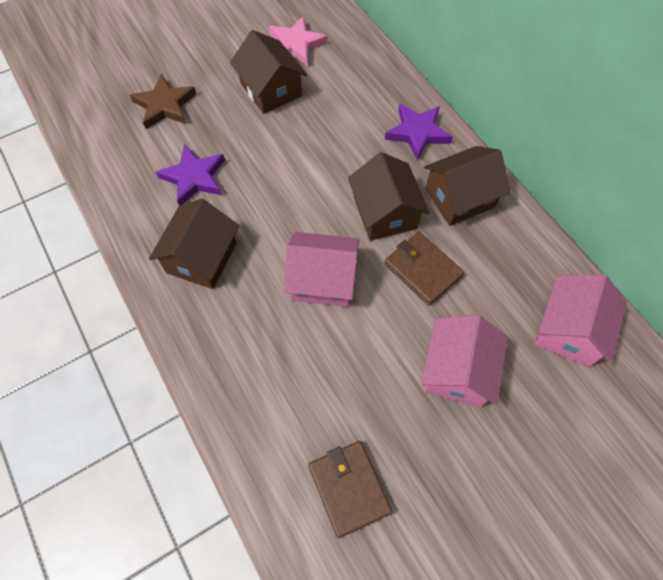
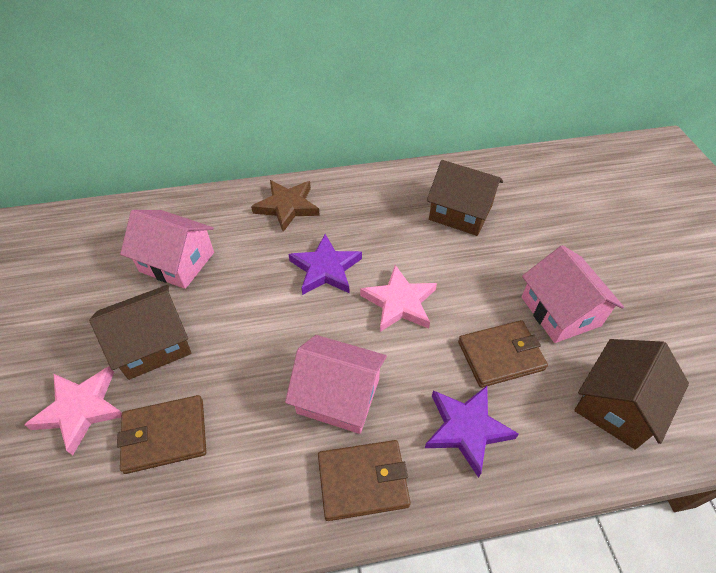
brown house: [149,199,239,289] [230,30,307,114] [348,152,429,241] [424,146,510,226] = 4 -> [89,285,191,380] [427,160,503,236] [574,339,689,449] = 3
brown wallet: [308,441,392,538] [384,232,464,306] = 2 -> [117,395,206,474] [318,440,411,521] [458,320,548,388] = 3
pink star: [269,16,327,66] = 1 -> [24,366,122,455] [360,265,437,332] = 2

